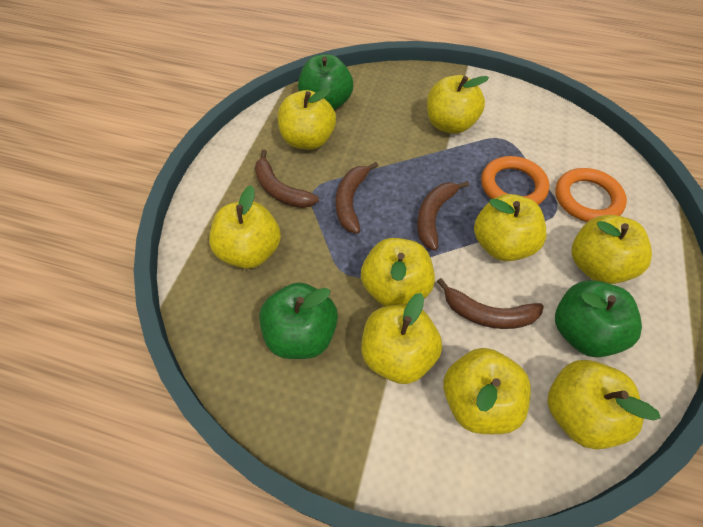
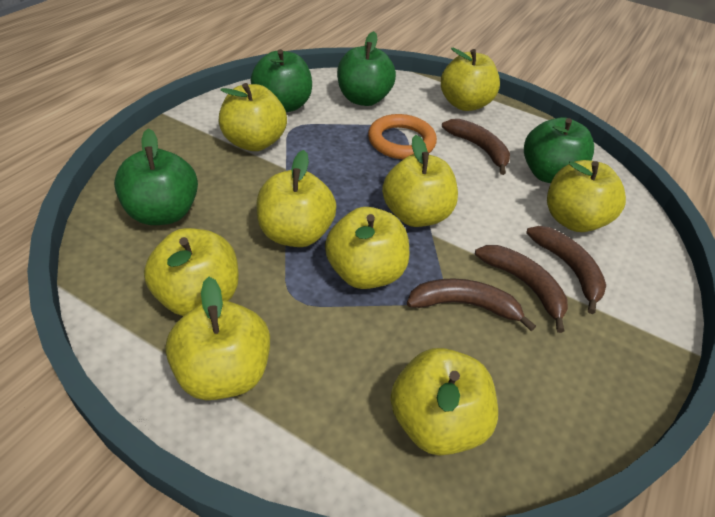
green apple: [259,282,338,359] [298,54,353,110] [555,280,642,357] = 3 -> [114,128,198,225] [251,49,312,112] [337,31,396,106] [524,117,594,183] = 4
orange ring: [481,156,549,205] [555,168,627,222] = 2 -> [368,114,437,160] = 1

